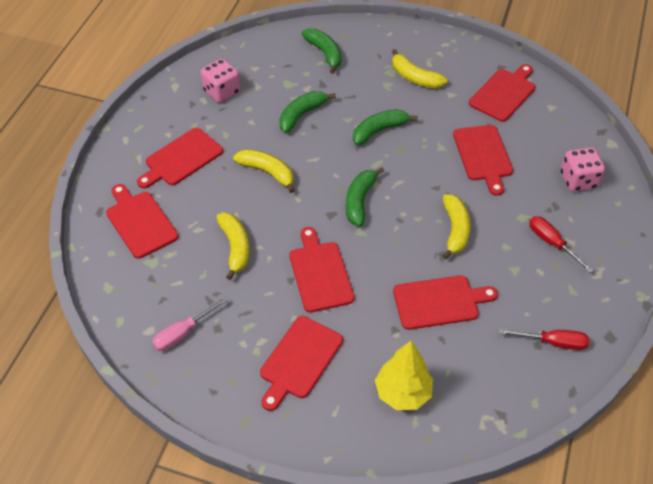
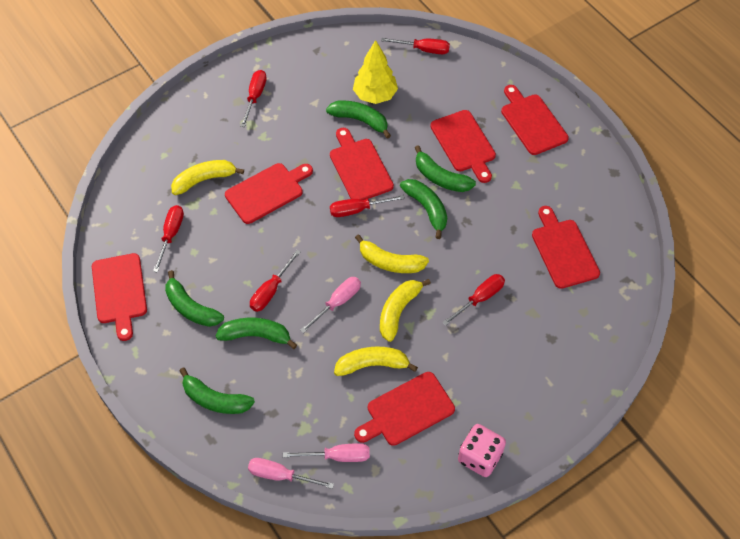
green banana: [279,91,336,133] [302,28,342,74] [346,167,384,226] [353,109,418,145] = 4 -> [165,270,224,327] [179,368,255,414] [216,318,297,349] [326,100,391,139] [400,179,447,239] [415,145,476,192] = 6
pink dice: [201,59,240,103] [560,147,605,192] = 2 -> [458,424,506,477] = 1
pink screwdriver: [152,297,228,351] = 1 -> [248,458,334,489] [283,443,370,462] [300,277,361,333] = 3
red screwdriver: [499,329,589,350] [529,216,594,273] = 2 -> [153,205,184,273] [240,70,267,127] [250,250,301,312] [330,195,405,217] [381,38,450,54] [442,274,505,326] = 6

